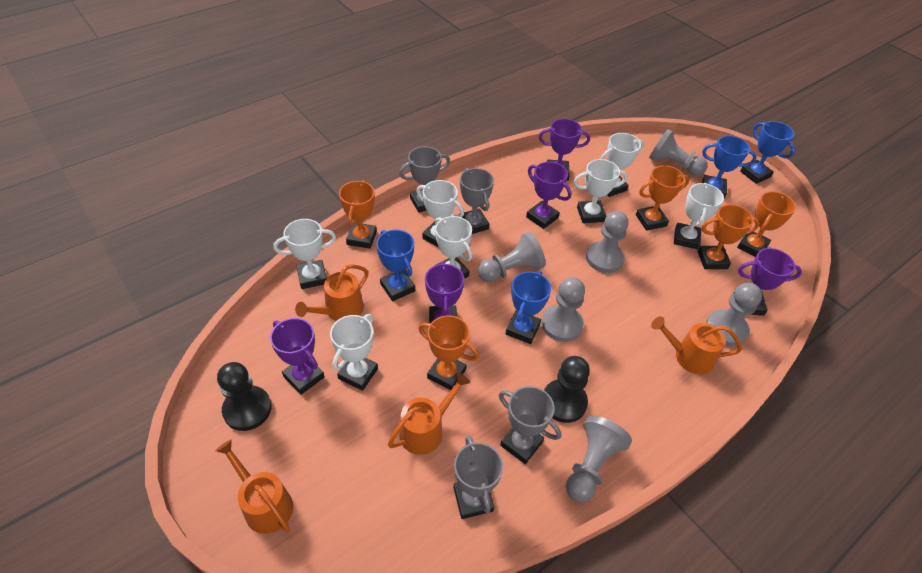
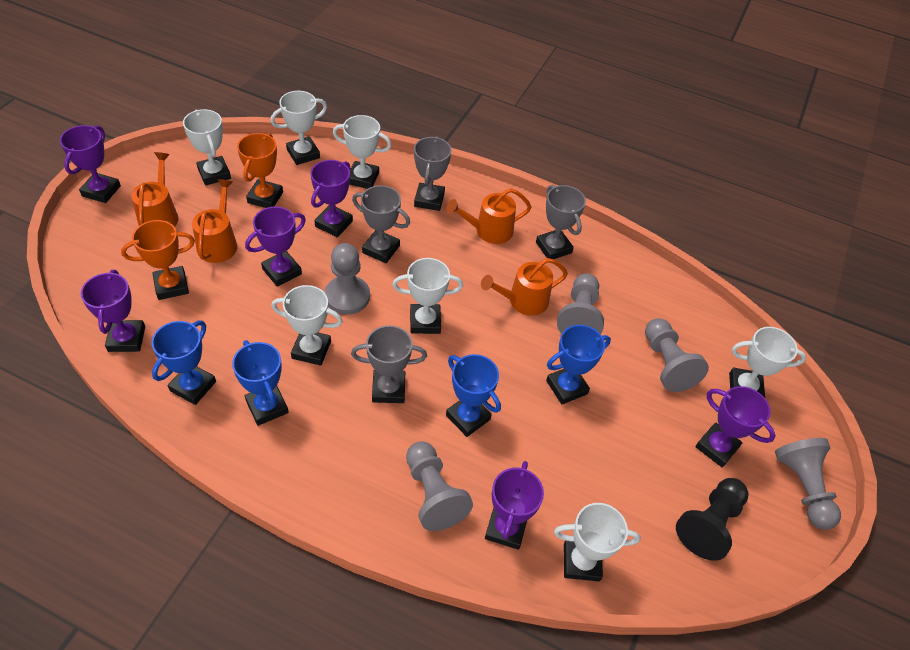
black pawn: [217,362,272,431] [544,356,590,423] = 2 -> [676,478,748,561] = 1
grey pawn: [478,232,546,282] [542,277,585,342] [566,416,632,502] [586,211,629,273] [649,129,708,176] [706,283,762,346] = 6 -> [325,243,370,315] [406,441,473,531] [557,273,604,334] [645,318,709,392] [775,438,841,530] = 5
orange trophy: [339,180,377,249] [418,315,479,390] [636,165,689,231] [697,204,760,269] [737,191,796,257] = 5 -> [121,220,195,300] [237,133,283,208] = 2
purple trophy: [270,318,325,395] [425,261,464,324] [526,162,571,229] [539,119,590,181] [734,248,802,316] = 5 -> [60,125,121,203] [80,270,145,352] [245,207,306,287] [310,160,353,237] [485,461,544,550] [695,386,775,467] = 6

